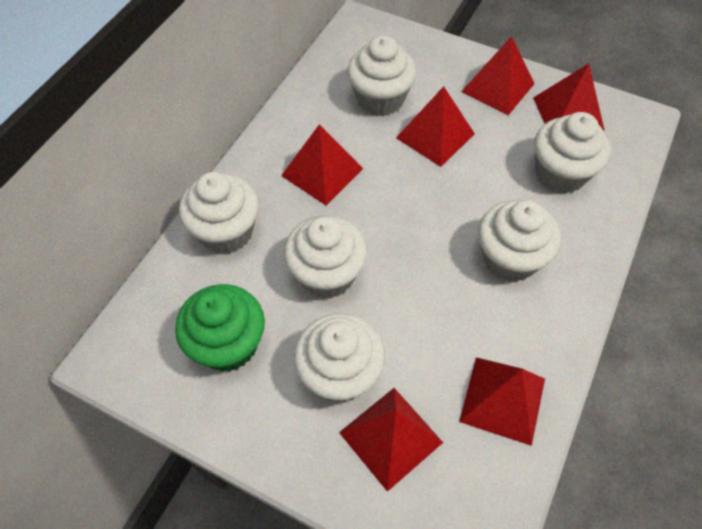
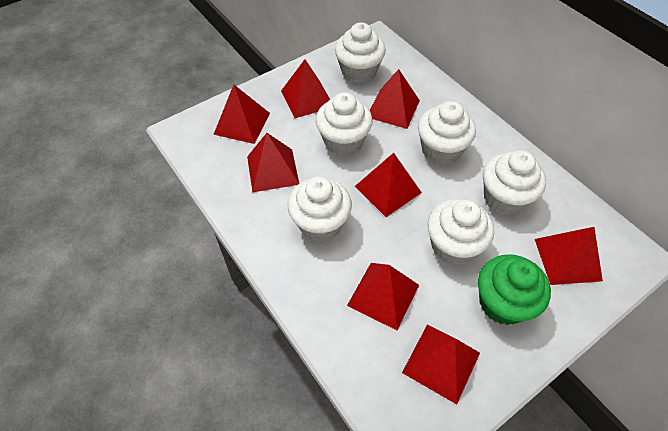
red pyramid: [281,124,363,205] [339,388,443,492] [396,86,475,167] [459,357,545,446] [461,36,535,115] [533,64,605,131] = 6 -> [213,85,270,144] [247,133,299,192] [281,59,330,118] [347,263,419,330] [355,153,422,217] [370,69,420,129] [402,324,480,404] [535,227,603,285] = 8

